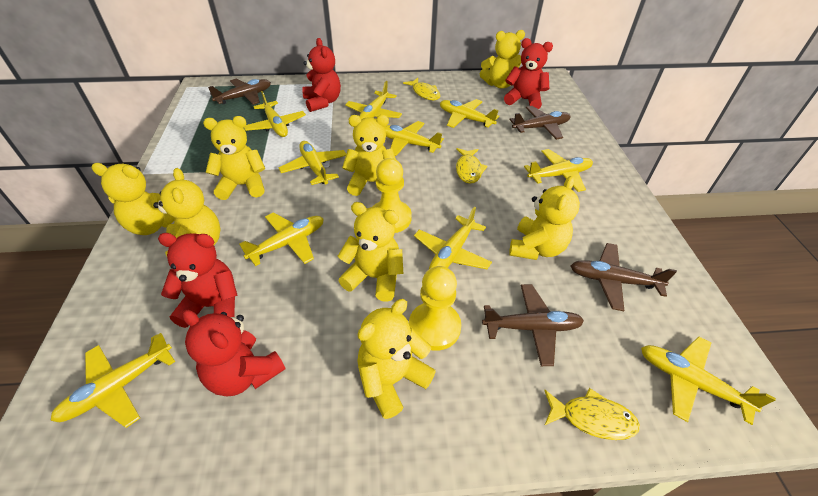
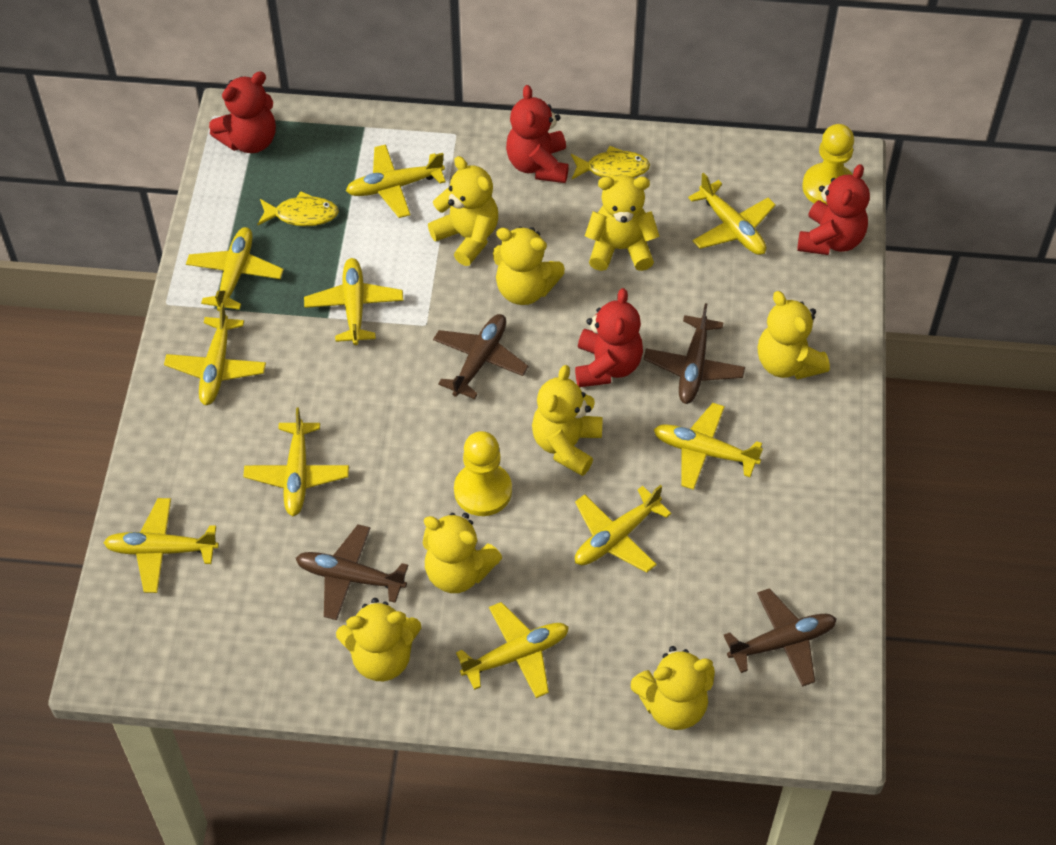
yellow fish: [403,78,440,100] [456,148,488,184] [544,388,640,440] = 3 -> [257,191,339,226] [571,146,650,179] = 2

